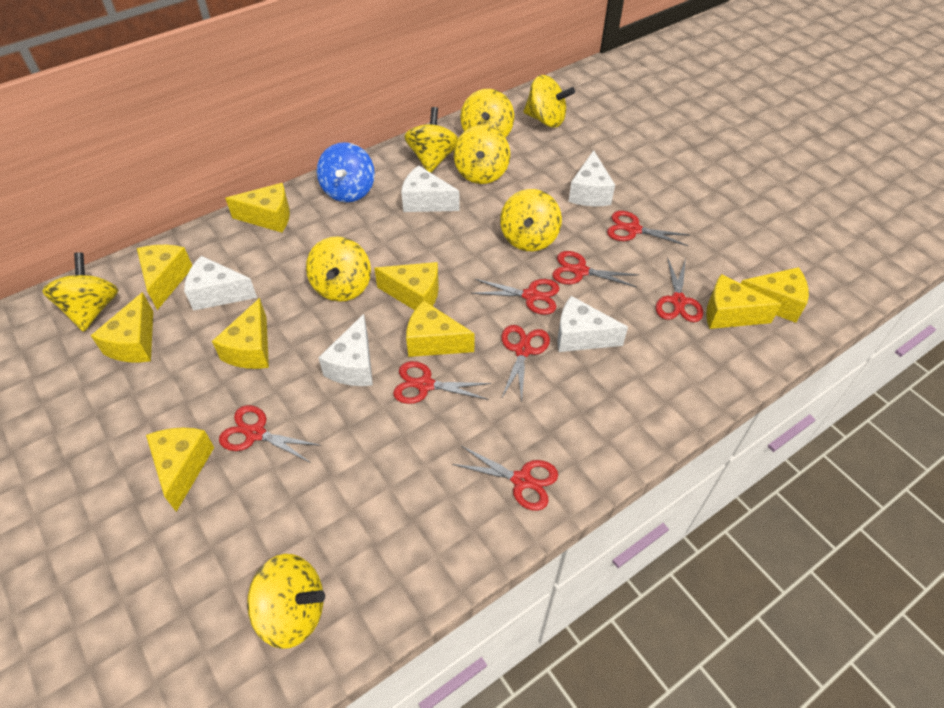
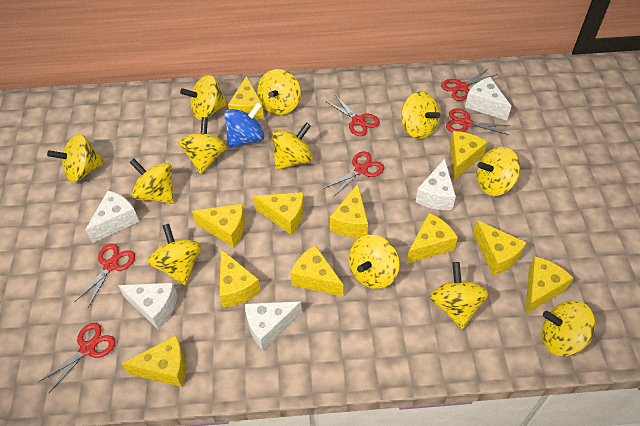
red scissors: [219,405,321,463] [393,361,491,404] [452,446,558,511] [471,279,559,315] [501,325,550,402] [552,251,639,287] [607,211,689,246] [656,257,703,322] = 8 -> [38,323,115,394] [74,244,135,307] [323,152,384,197] [325,95,380,136] [441,68,497,101] [446,109,510,135] = 6
yellow cheese: [91,292,153,362] [137,245,193,310] [146,428,215,512] [212,298,269,369] [225,183,290,233] [374,262,439,310] [406,300,474,357] [706,274,781,329] [741,267,809,323] = 9 -> [122,335,186,387] [192,204,245,248] [219,249,261,307] [228,76,264,120] [253,192,304,235] [290,245,343,297] [330,184,368,237] [407,213,458,264] [450,131,488,181] [473,220,527,276] [525,257,573,315] = 11
yellow spinning top: [42,252,118,332] [247,554,325,649] [306,236,371,302] [404,107,458,173] [454,125,510,184] [460,89,514,138] [500,189,562,251] [523,75,575,127] = 8 -> [47,134,105,182] [129,158,174,204] [148,224,202,285] [178,117,227,174] [180,75,228,120] [257,69,301,115] [272,122,313,170] [348,235,400,289] [401,91,440,139] [430,262,489,329] [476,147,520,196] [542,301,595,356] = 12

